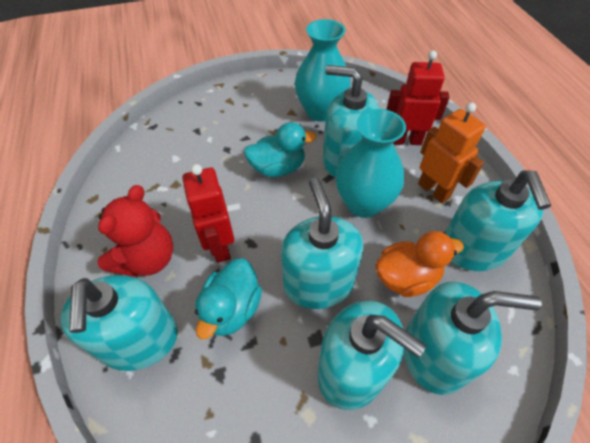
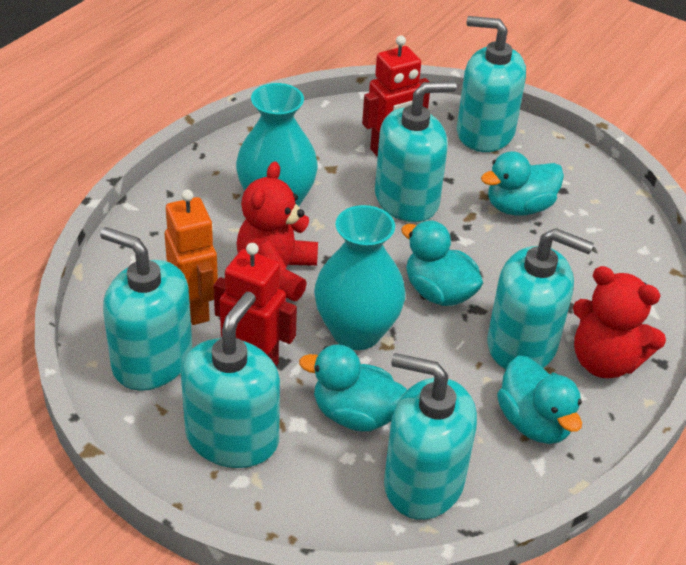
orange duck: [375,231,464,297] = 1 -> none = 0
red teddy bear: [97,185,173,277] = 1 -> [237,161,318,301] [573,266,666,378] = 2
turquoise duck: [195,258,262,339] [244,122,316,177] = 2 -> [299,344,407,432] [401,220,483,306] [481,151,564,216] [497,356,582,444] = 4

